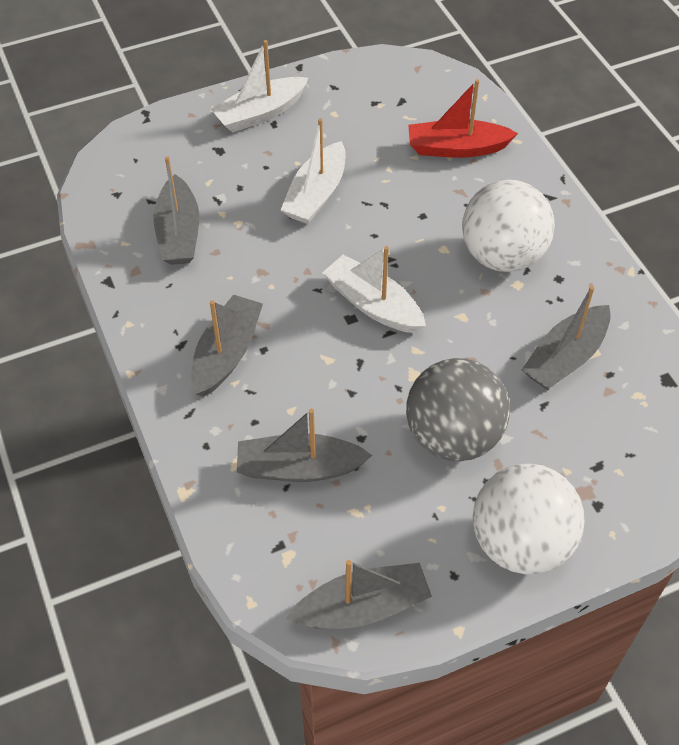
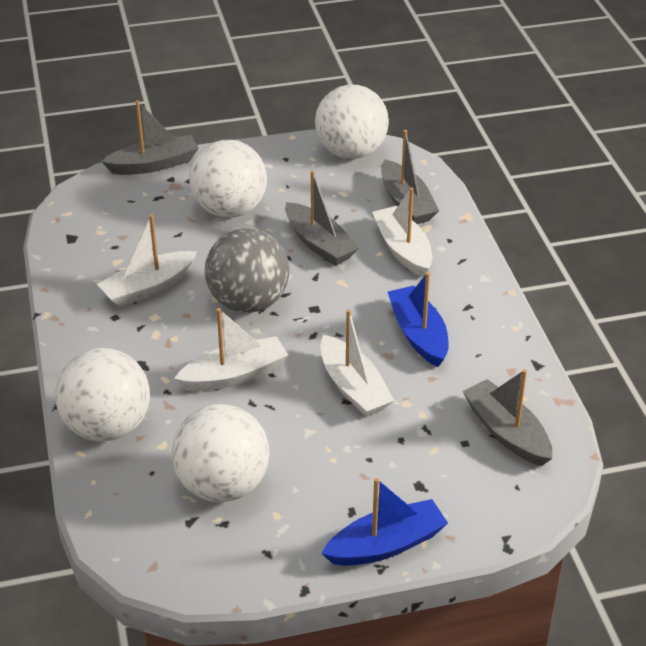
blue boat: none = 0 -> [321,478,448,566] [388,272,449,367] = 2
grey boat: [153,156,199,265] [191,295,263,397] [237,409,372,482] [286,560,432,629] [522,286,611,390] = 5 -> [101,100,199,175] [285,170,359,266] [381,130,439,224] [463,369,552,466] = 4
red boat: [408,79,518,158] = 1 -> none = 0
white ball: [462,180,555,272] [473,463,585,574] = 2 -> [55,348,150,442] [171,404,269,502] [189,140,267,218] [315,85,389,159] = 4
white boat: [211,40,308,133] [280,118,346,224] [322,246,426,333] = 3 -> [97,214,197,307] [174,308,288,391] [320,309,394,417] [372,188,432,277] = 4

